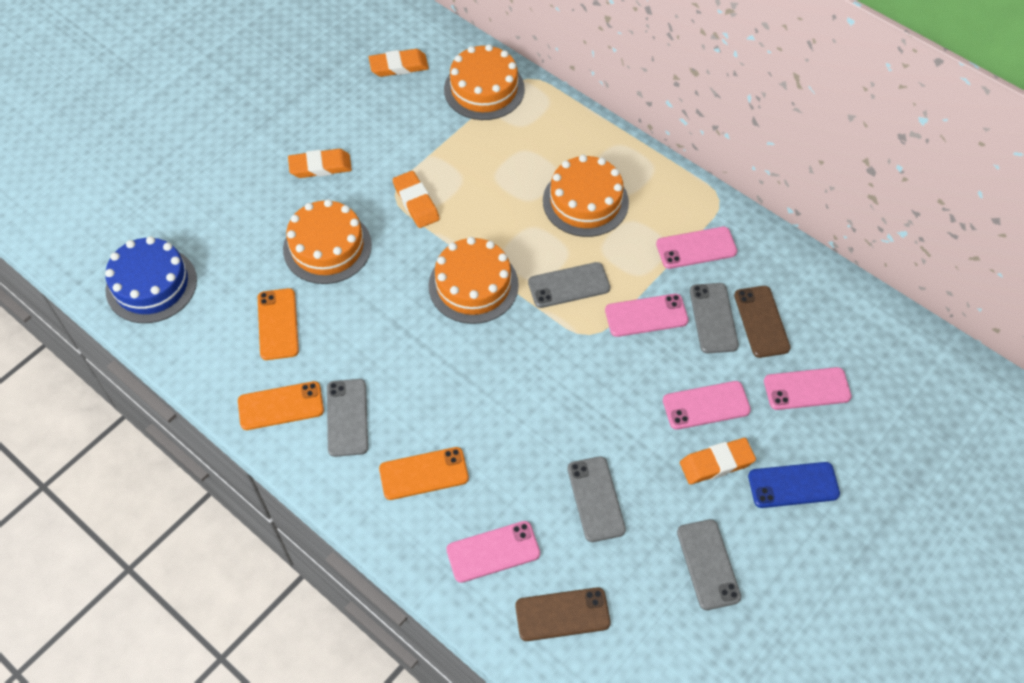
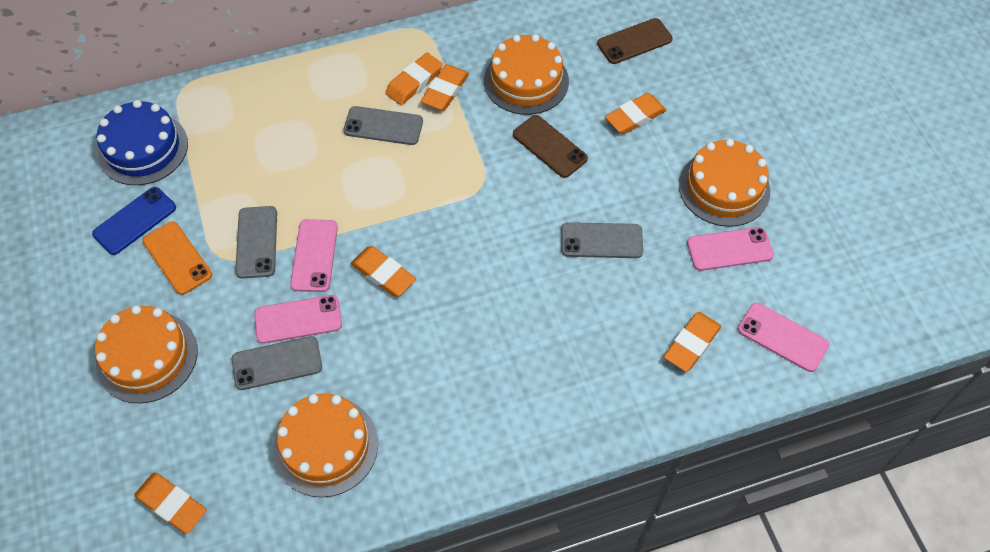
grey phone: [327,379,368,457] [528,262,610,308] [568,457,626,542] [677,519,741,610] [690,283,739,353] = 5 -> [232,336,322,390] [235,206,277,278] [343,106,423,145] [561,222,643,258] = 4
orange eraser: [288,149,352,178] [369,49,429,77] [393,171,440,228] [680,438,756,484] = 4 -> [134,472,207,534] [351,246,416,296] [385,53,443,105] [421,64,469,110] [605,93,666,134] [664,312,721,372] = 6
orange phone: [238,381,324,430] [258,288,299,360] [379,447,469,500] = 3 -> [142,221,212,295] = 1
pink phone: [446,521,540,583] [605,294,689,337] [656,227,737,269] [663,381,751,430] [764,367,852,410] = 5 -> [254,295,342,344] [290,219,338,292] [687,227,774,271] [738,303,829,372] = 4

